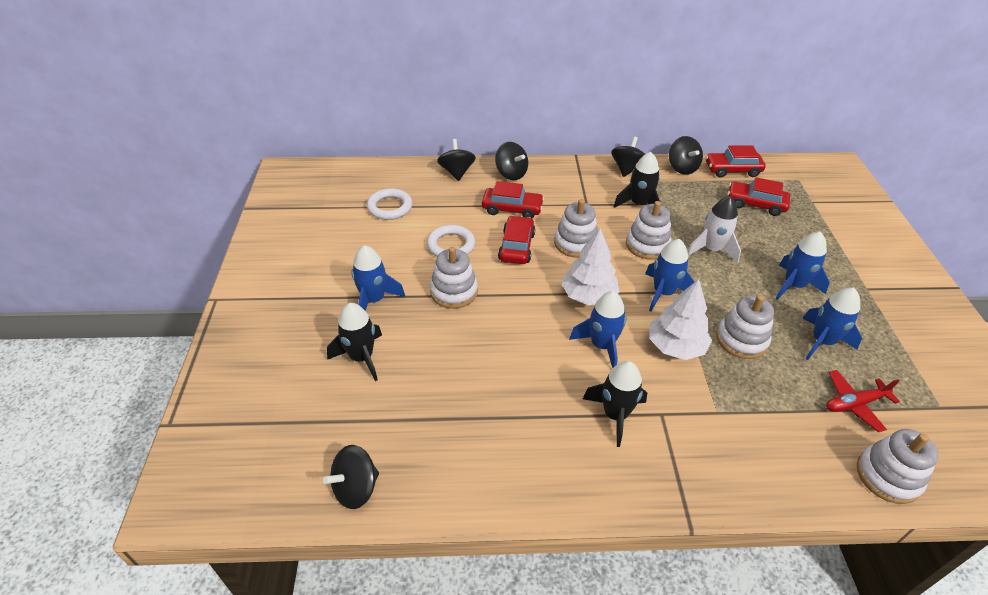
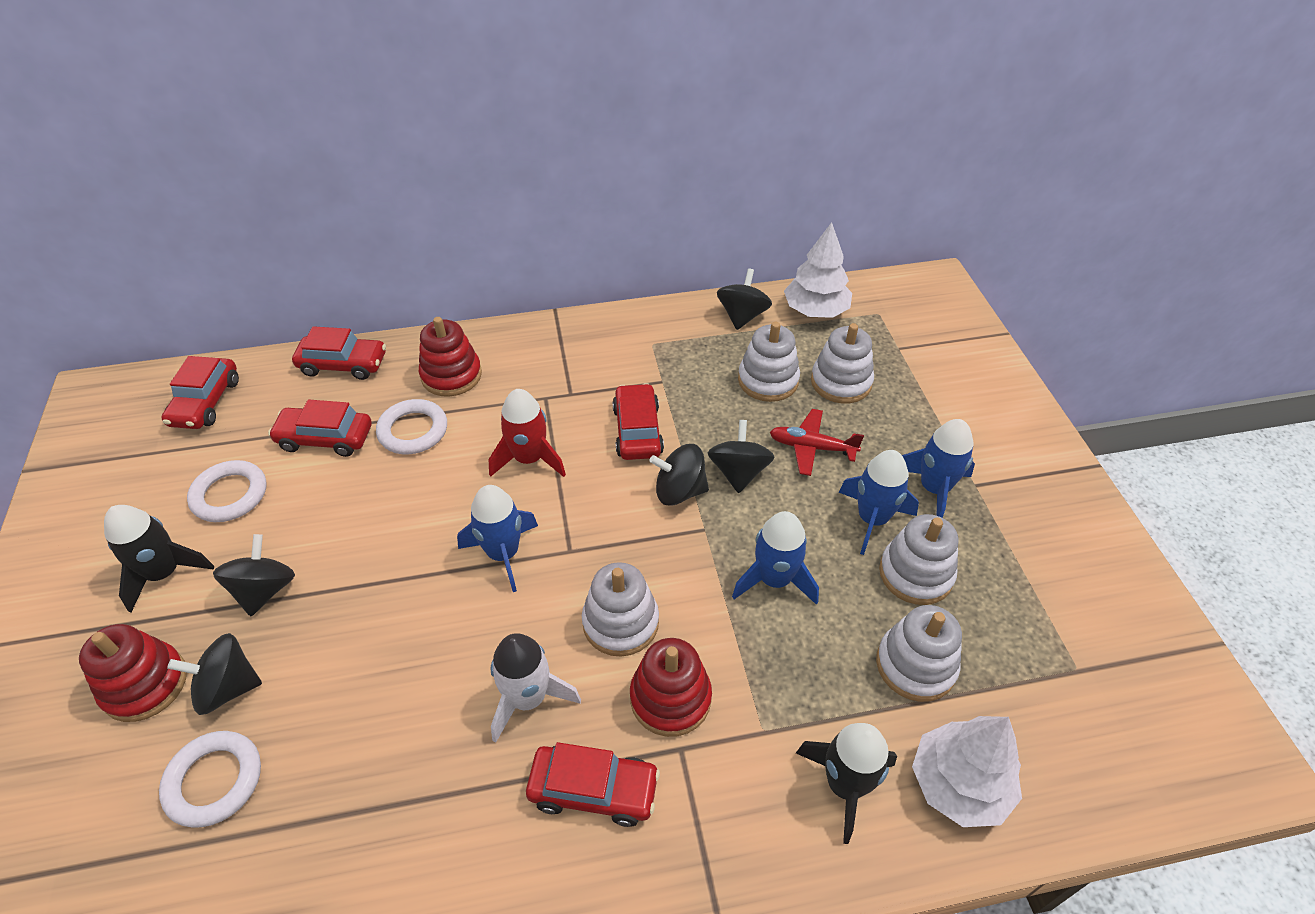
black rocket: [327,303,382,381] [583,361,647,447] [613,152,660,208] = 3 -> [104,505,214,612] [796,723,897,844] = 2
blue rocket: [351,245,405,311] [569,291,626,368] [645,239,694,312] [775,232,830,300] [802,288,862,360] = 5 -> [457,485,538,592] [732,511,819,605] [839,450,919,555] [902,419,975,518] = 4
red car: [482,181,544,218] [498,216,535,264] [705,145,766,178] [727,177,790,216] = 4 -> [161,356,239,429] [268,400,372,457] [292,326,386,380] [526,742,660,827] [612,383,664,460] = 5
red rocket: none = 0 -> [489,389,566,477] = 1
red stacking toy: none = 0 -> [79,624,187,722] [419,317,482,397] [630,638,712,737] = 3
white ring: [367,188,412,220] [427,225,475,257] = 2 -> [159,731,261,827] [187,460,266,522] [376,399,447,455] = 3

